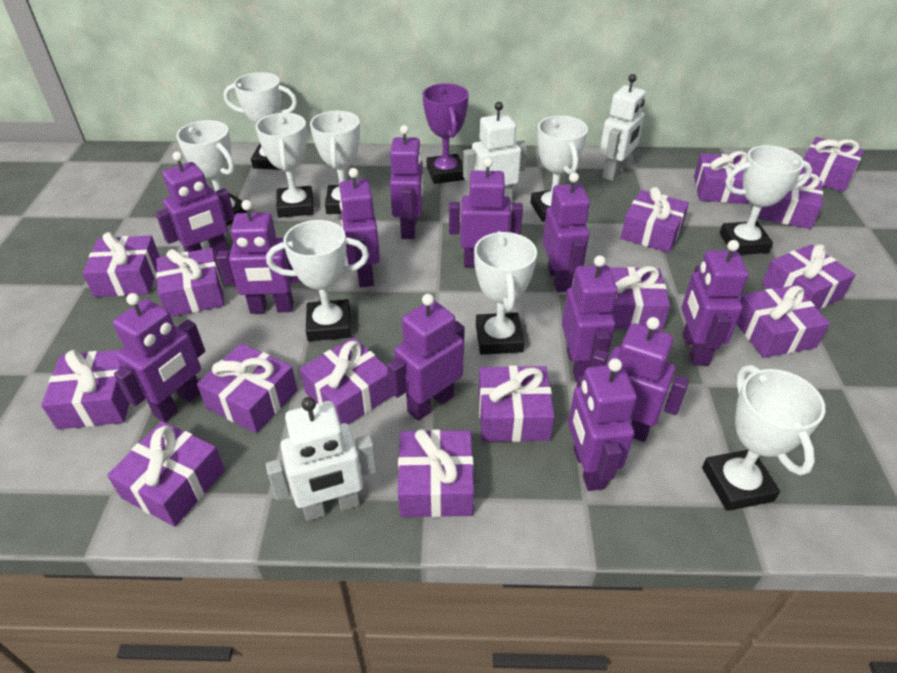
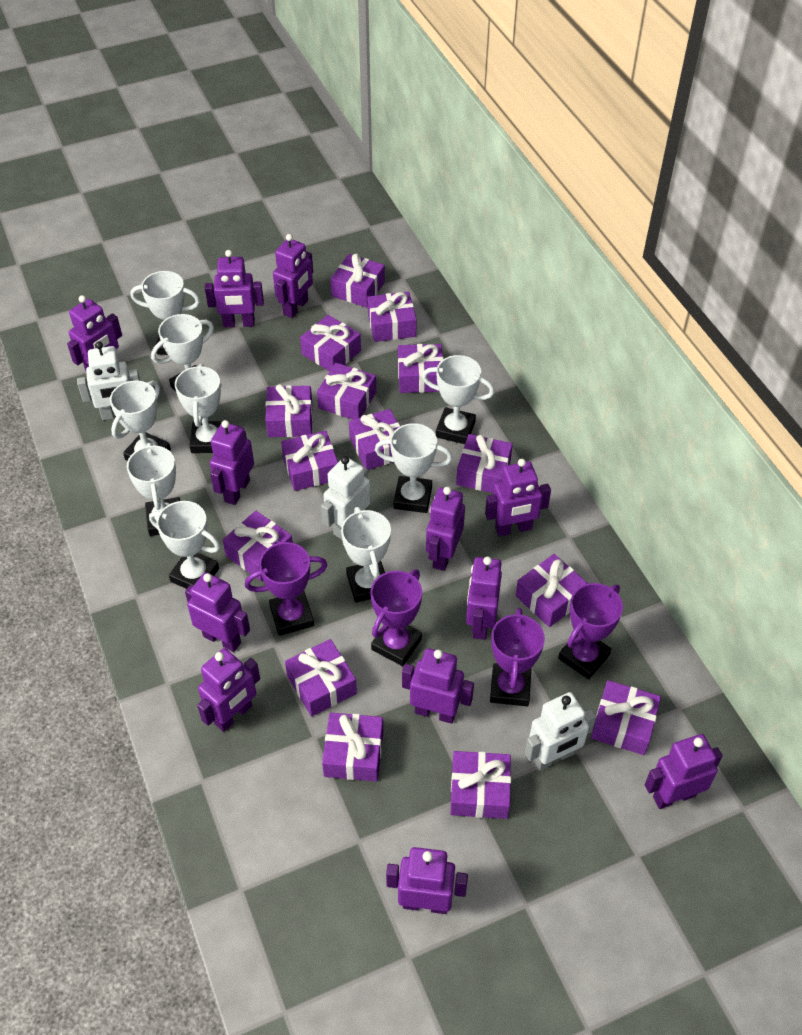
purple trophy: [423,83,469,184] = 1 -> [245,542,327,636] [371,570,422,666] [490,608,545,706] [558,583,623,679] = 4

